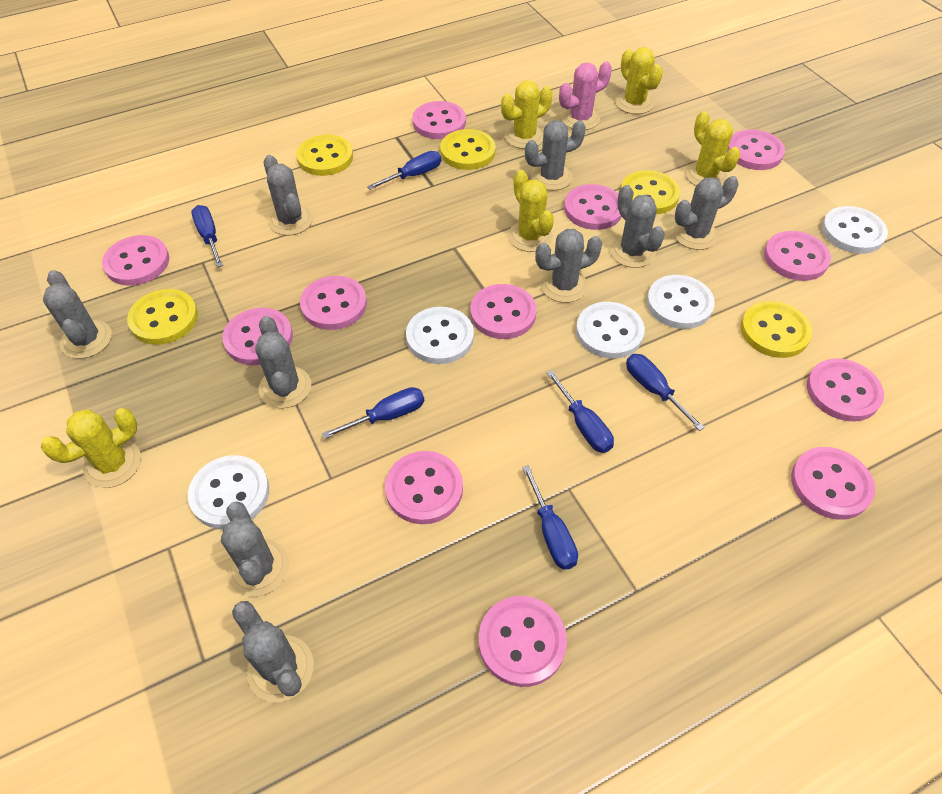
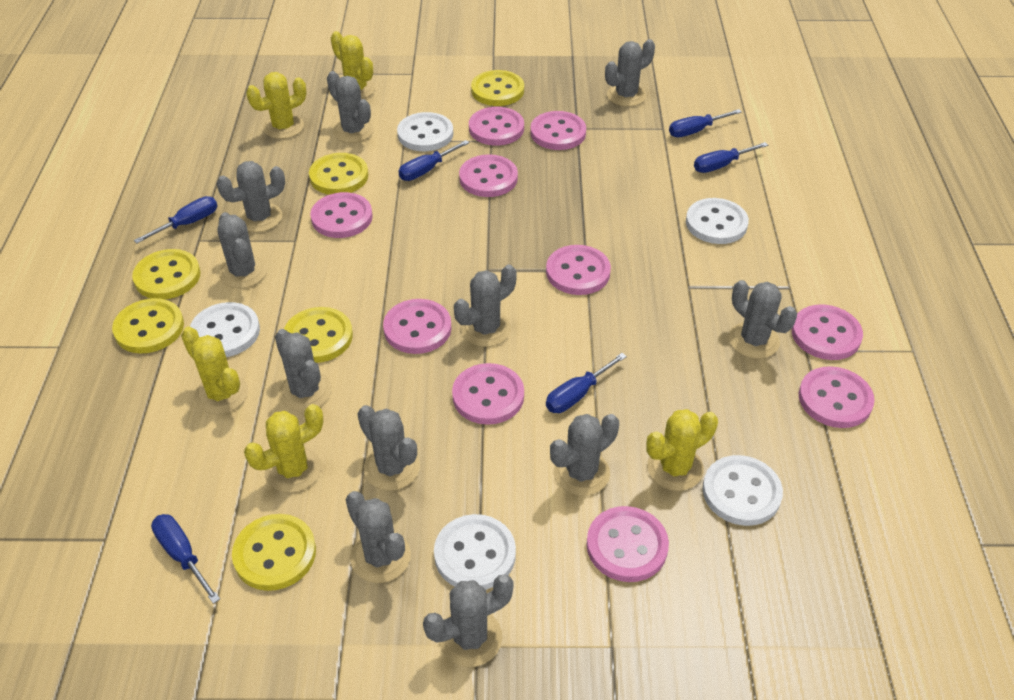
grey cactus: [43,270,112,359] [221,502,289,597] [232,601,314,702] [255,316,311,408] [264,155,313,236] [525,121,586,191] [535,229,602,303] [610,185,665,268] [673,176,739,250] = 9 -> [216,161,285,232] [218,212,267,288] [275,329,332,411] [327,71,374,143] [346,491,411,583] [358,405,420,491] [423,575,514,667] [454,265,517,347] [550,414,619,496] [605,39,655,107] [729,280,797,359] = 11
pink button: [102,235,169,286] [222,308,293,365] [300,276,367,330] [385,451,463,524] [412,101,466,139] [470,284,537,339] [478,596,567,687] [564,184,622,230] [727,129,785,170] [764,231,831,281] [791,447,875,520] [807,358,884,421] = 12 -> [310,192,373,238] [383,299,451,354] [452,363,524,425] [459,154,518,197] [469,107,524,146] [530,111,586,150] [546,245,611,295] [586,506,669,582] [792,304,863,360] [799,366,875,428] = 10
pink cactus: [559,61,612,130] = 1 -> none = 0
yellow button: [127,289,198,345] [296,135,353,176] [440,129,496,170] [621,170,680,214] [741,301,812,358] = 5 -> [112,298,184,353] [132,249,201,299] [232,514,316,591] [284,307,353,363] [309,153,368,195] [471,70,524,106] = 6

